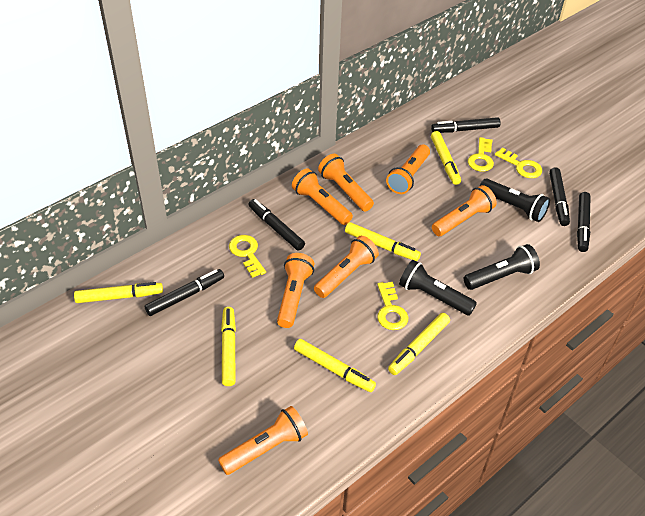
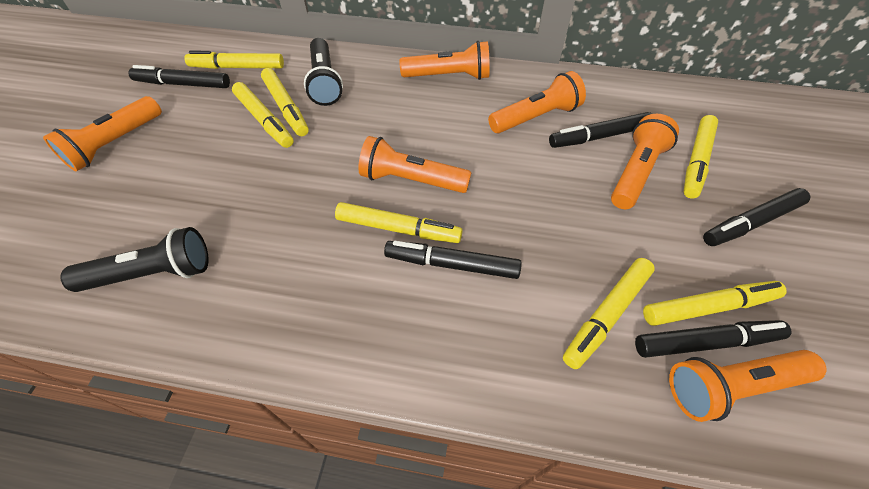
black flashlight: [399,260,477,316] [464,244,540,290] [480,179,550,222] = 3 -> [60,227,209,292] [304,38,343,106] = 2
orange flashlight: [218,406,308,475] [277,253,314,328] [292,169,353,225] [314,236,379,298] [318,154,374,212] [386,144,430,194] [432,185,497,236] = 7 -> [43,96,162,171] [358,136,471,193] [399,41,490,80] [488,71,586,133] [611,114,679,209] [669,350,827,422] = 6
yellow key: [229,235,266,278] [377,282,408,330] [468,137,494,172] [495,147,542,178] = 4 -> none = 0
yellow marker: [74,282,163,303] [221,307,236,386] [294,339,376,392] [345,222,421,261] [388,313,450,375] [431,131,461,185] = 6 -> [184,51,284,69] [232,82,294,148] [261,68,309,136] [335,202,463,243] [563,258,655,369] [643,281,787,326] [684,115,718,199] = 7

